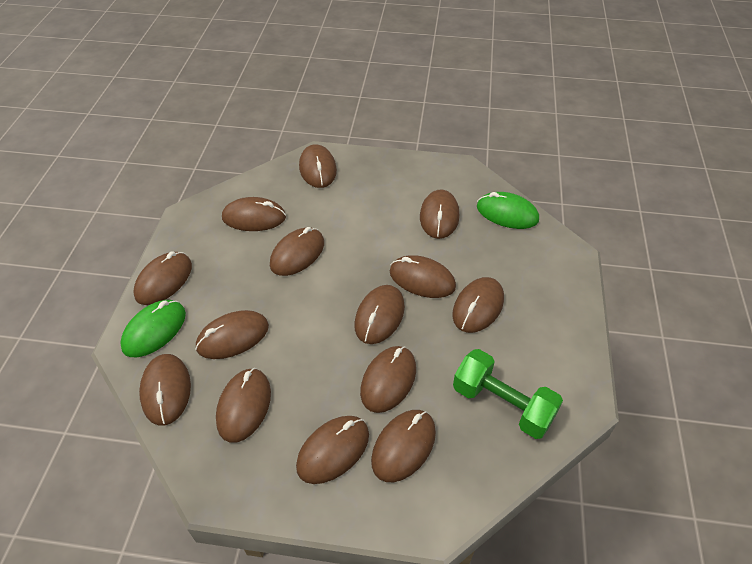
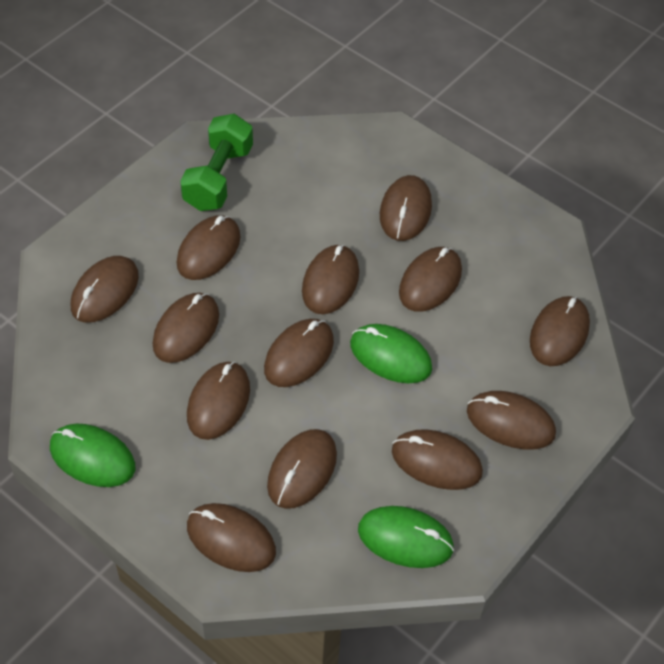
brown mouse: [133,252,192,305] [139,354,191,426] [195,310,269,359] [216,368,271,443] [222,197,286,231] [270,227,324,276] [296,416,369,484] [299,144,337,188] [354,285,405,344] [360,346,416,413] [371,410,436,482] [390,256,456,298] [420,190,460,239] [452,277,504,333] = 14 -> [71,256,139,323] [153,293,219,363] [177,215,240,280] [187,361,250,440] [187,503,276,572] [264,319,334,387] [267,429,337,509] [302,245,359,314] [380,175,432,241] [392,429,483,490] [399,247,462,312] [467,391,556,449] [530,296,590,366] = 13
green mouse: [120,300,186,357] [477,192,539,229] = 2 -> [50,424,135,487] [350,324,432,383] [358,506,454,568] = 3

